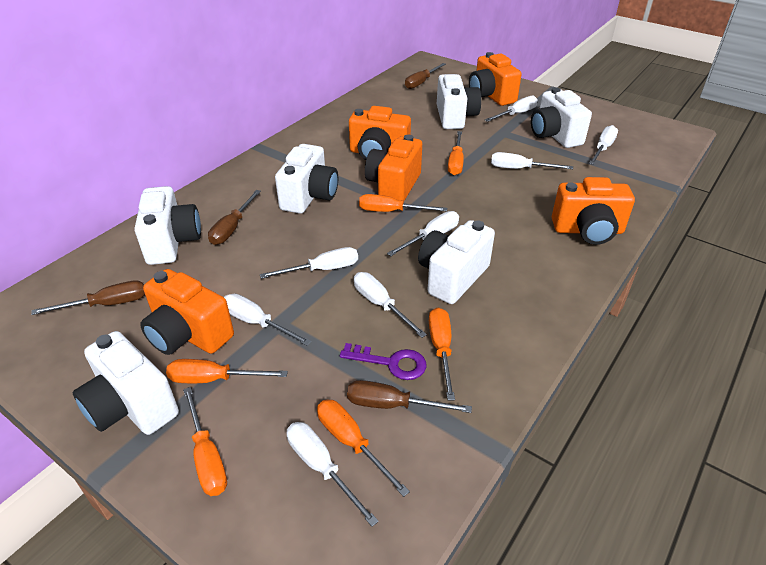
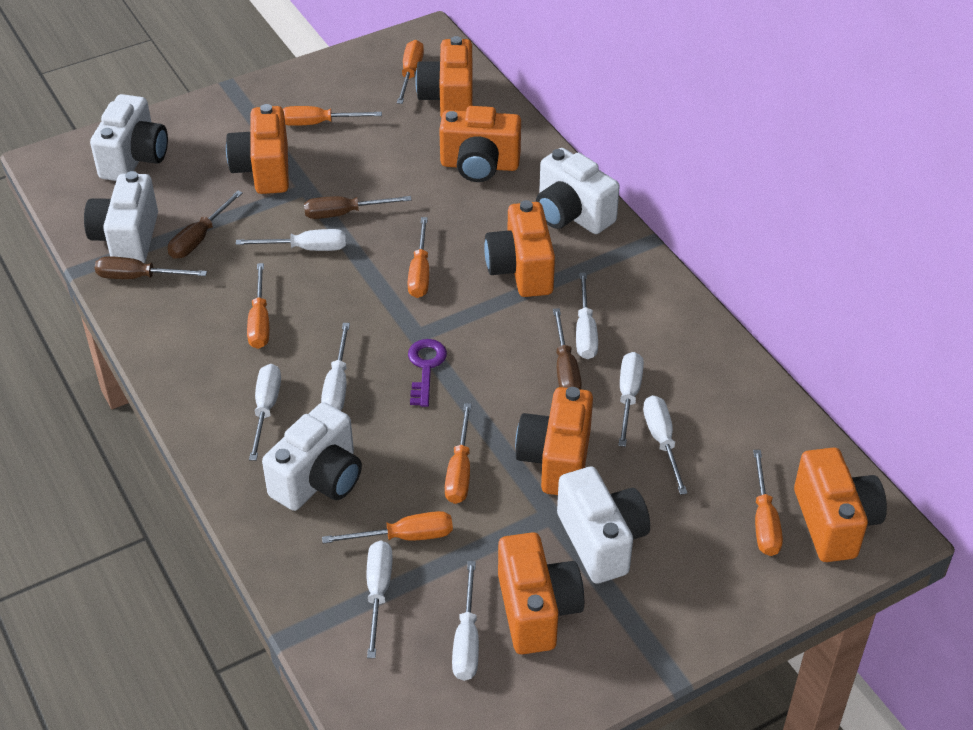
orange camera: [140,269,234,355] [349,106,411,160] [365,135,422,201] [469,52,522,106] [552,177,635,245] = 5 -> [226,104,289,194] [415,36,473,118] [439,106,521,182] [484,200,555,297] [498,532,584,655] [515,387,593,495] [794,447,887,562] = 7
orange screwdriver: [166,359,288,383] [183,387,227,496] [317,399,410,497] [359,194,447,212] [429,307,455,401] [448,131,464,175] = 6 -> [247,263,269,349] [283,106,382,126] [322,511,453,544] [397,40,424,104] [408,217,429,298] [445,403,472,504] [753,450,783,556] = 7
white camera: [73,331,179,435] [135,186,201,265] [275,144,338,214] [418,220,495,304] [437,74,481,129] [531,87,592,148] = 6 -> [84,171,158,263] [90,94,168,181] [262,402,362,511] [536,148,620,234] [557,467,650,584] = 5

